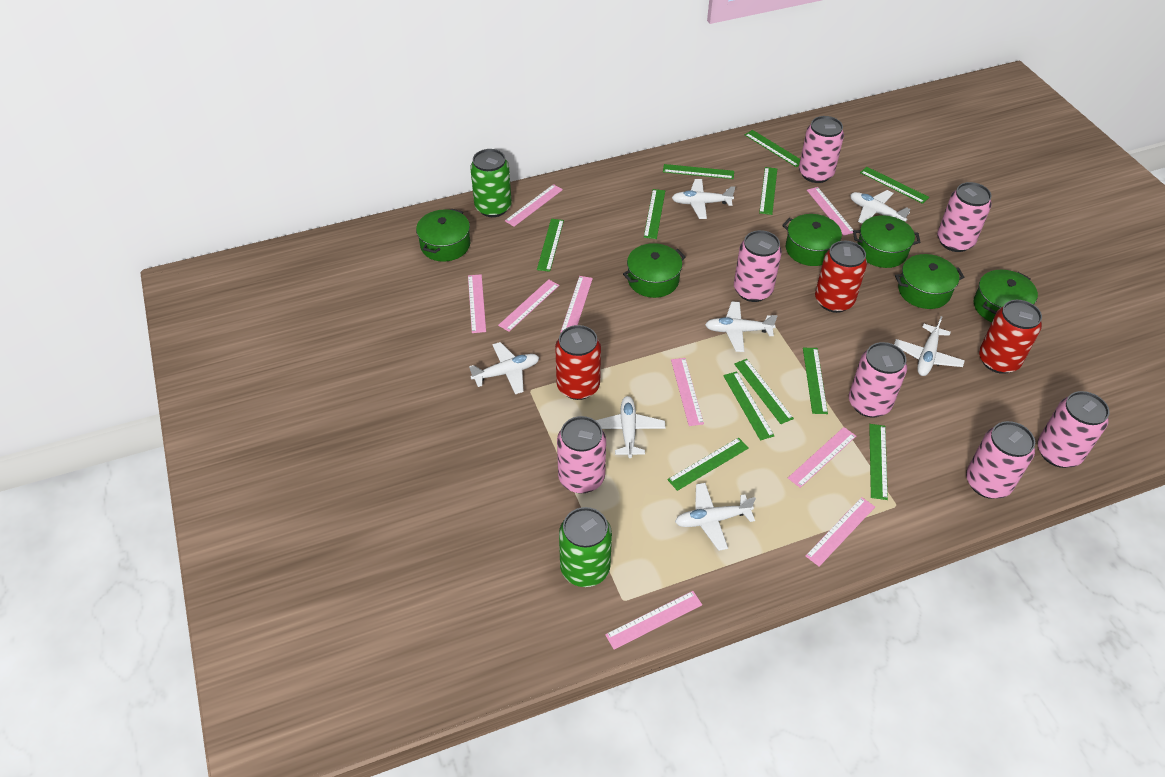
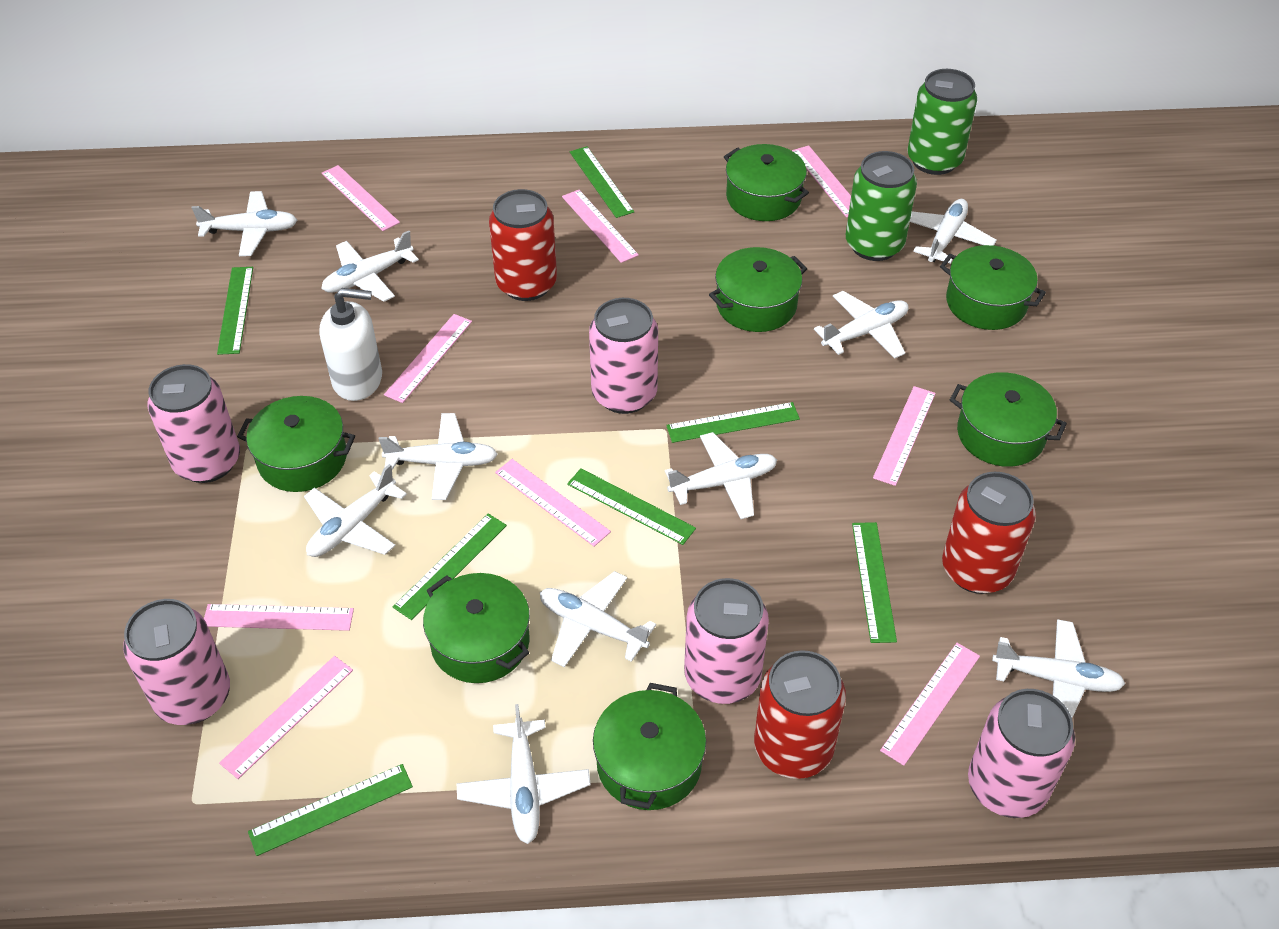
green pot: [416,208,470,262] [623,243,686,298] [782,214,842,266] [853,216,921,268] [895,254,964,309] [974,270,1038,322] = 6 -> [237,396,355,492] [423,573,530,683] [593,683,706,810] [709,247,807,332] [724,144,809,221] [940,245,1046,330] [950,372,1067,467] = 7
green ruler: [537,219,564,272] [644,189,665,239] [663,164,734,179] [667,437,749,491] [723,371,774,440] [734,359,794,424] [745,130,800,167] [759,167,777,215] [803,348,828,414] [860,167,929,204] [869,424,888,500] = 11 -> [217,267,253,355] [248,764,413,856] [393,513,507,620] [567,468,696,545] [570,146,634,218] [666,402,800,443] [852,522,897,643] = 7
pink can: [557,416,606,493] [734,230,782,302] [799,116,844,183] [849,342,907,418] [937,182,992,252] [966,421,1035,499] [1037,391,1110,468] = 7 -> [123,599,230,725] [147,364,240,483] [589,298,658,414] [684,578,769,704] [968,689,1075,818] = 5
white plane: [469,342,539,394] [596,396,665,458] [672,179,735,219] [675,483,756,551] [705,302,778,352] [850,190,910,224] [894,316,965,376] = 7 -> [192,191,297,256] [304,464,407,557] [321,231,419,302] [379,413,498,500] [456,704,591,844] [540,571,656,667] [665,432,777,519] [814,291,909,359] [910,199,996,264] [992,619,1125,718] = 10
white soap dispenser: none = 0 -> [319,288,382,401] = 1

